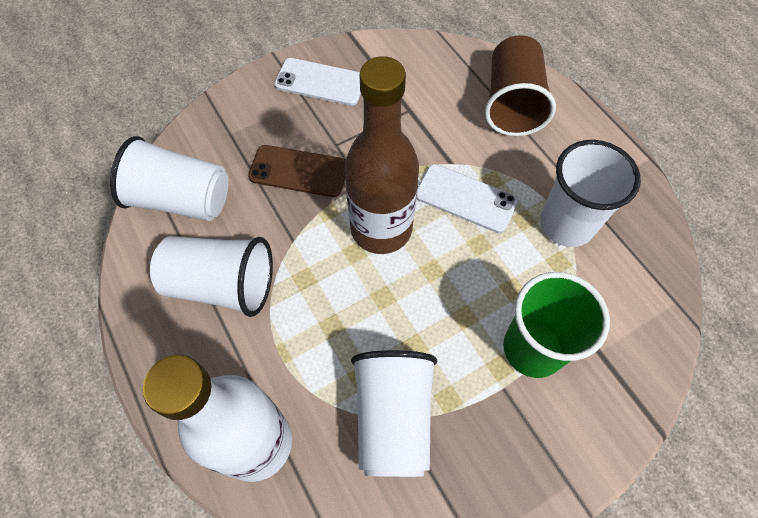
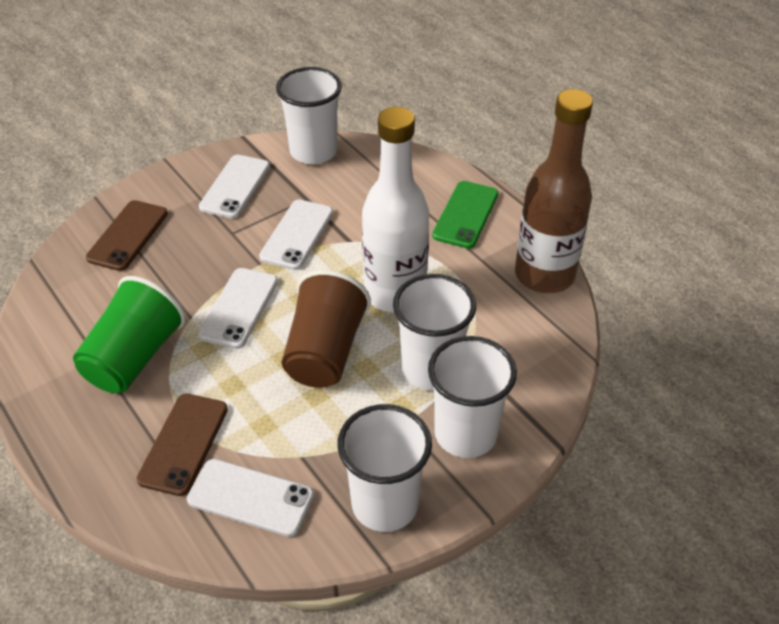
brown phone: [248,145,346,197] = 1 -> [86,200,168,271] [137,394,228,496] = 2
green phone: none = 0 -> [432,181,499,249] = 1
white phone: [274,58,361,106] [417,164,518,233] = 2 -> [187,459,314,537] [198,268,278,349] [199,155,270,218] [259,200,333,270] = 4

